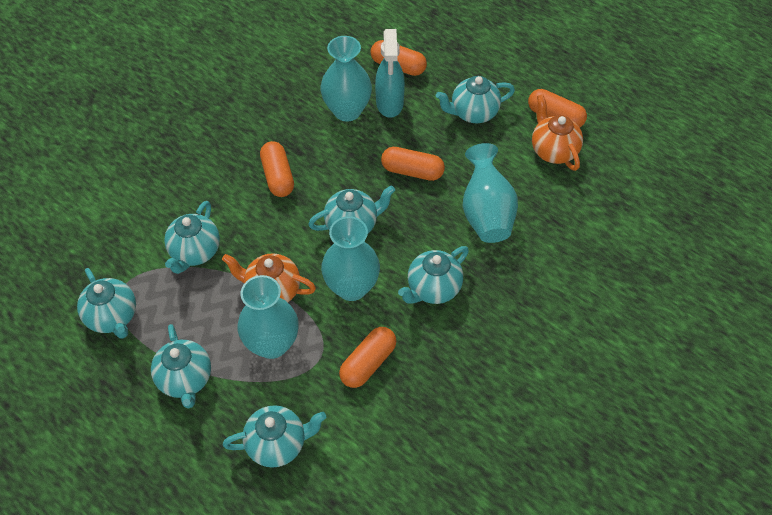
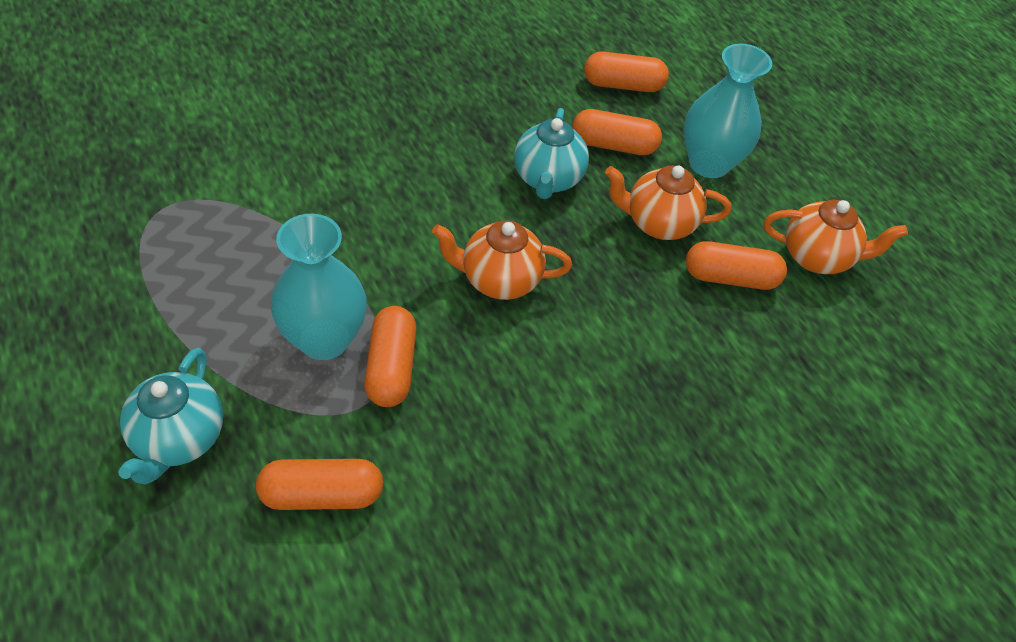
orange teapot: [222,253,316,302] [532,94,583,171] = 2 -> [432,221,572,300] [605,165,731,240] [764,199,908,274] = 3
turquoise spray bottle: [375,29,405,118] = 1 -> none = 0
turquoise teapot: [77,268,136,339] [151,324,211,408] [164,201,220,274] [223,405,326,468] [308,185,395,233] [398,246,469,304] [436,76,515,123] = 7 -> [118,348,223,485] [514,108,589,199] = 2
turquoise vase: [237,275,299,359] [320,36,372,122] [321,216,380,301] [462,143,518,243] = 4 -> [271,214,367,360] [684,43,772,178] = 2

